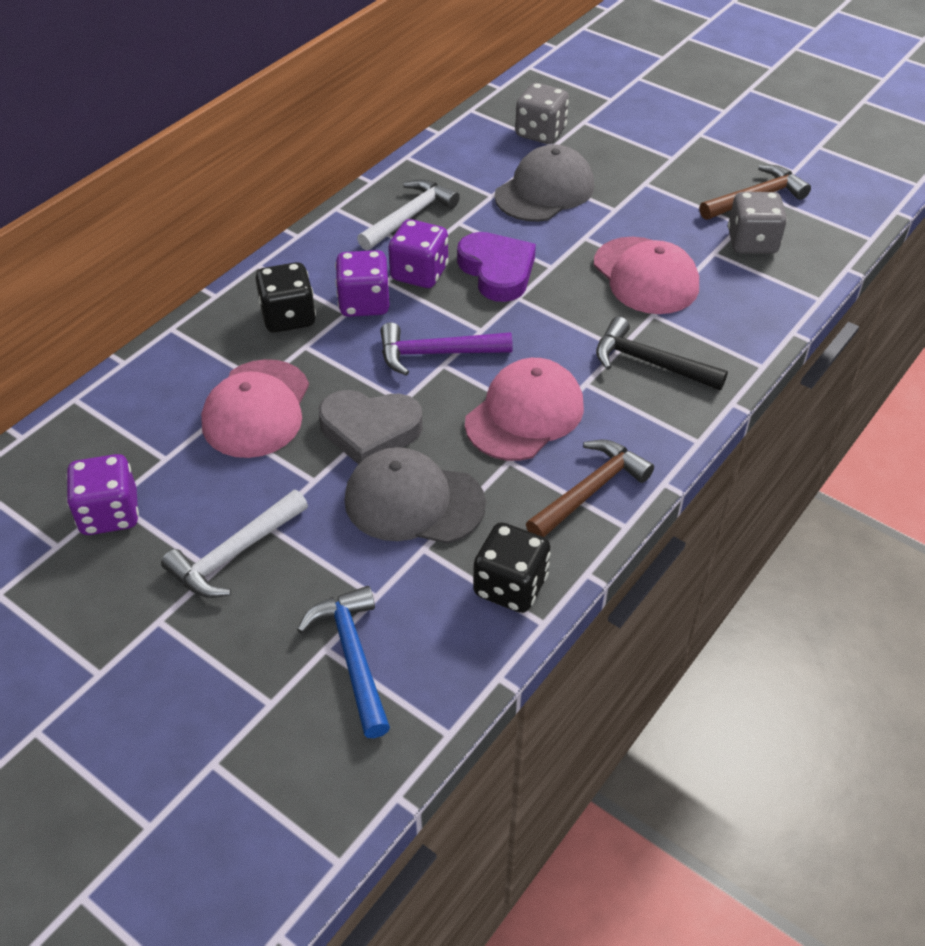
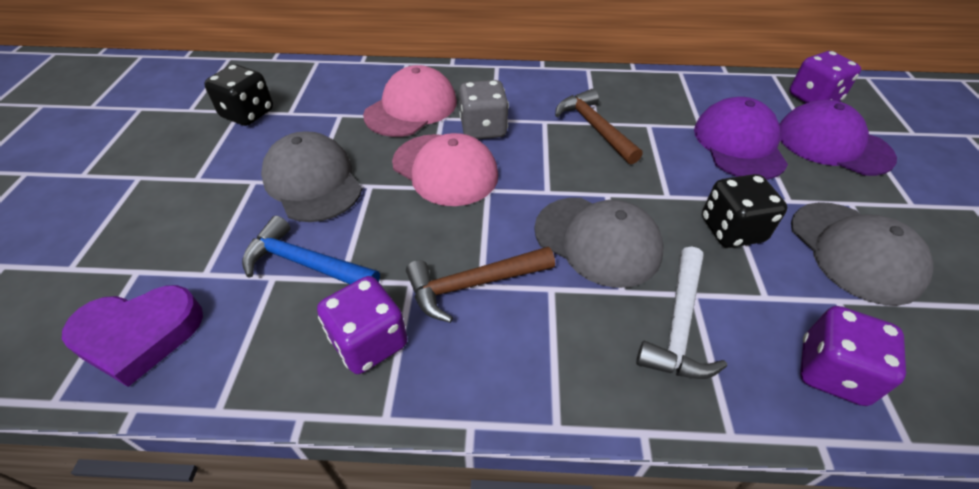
black hammer: [596,317,728,390] = 1 -> none = 0
grey cap: [344,447,486,544] [494,144,594,222] = 2 -> [261,132,362,222] [534,198,663,288] [791,202,934,306] = 3
grey dice: [515,83,569,144] [728,192,787,254] = 2 -> [459,80,509,139] = 1
grey heart: [319,390,423,464] = 1 -> none = 0
pink cap: [201,359,309,458] [465,358,584,461] [594,237,699,314] = 3 -> [363,65,457,137] [392,133,498,206] = 2
purple cap: none = 0 -> [694,97,788,180] [779,100,897,176] = 2
purple hammer: [380,322,512,376] = 1 -> none = 0
white hammer: [161,490,308,598] [357,179,460,250] = 2 -> [636,246,727,379] = 1

